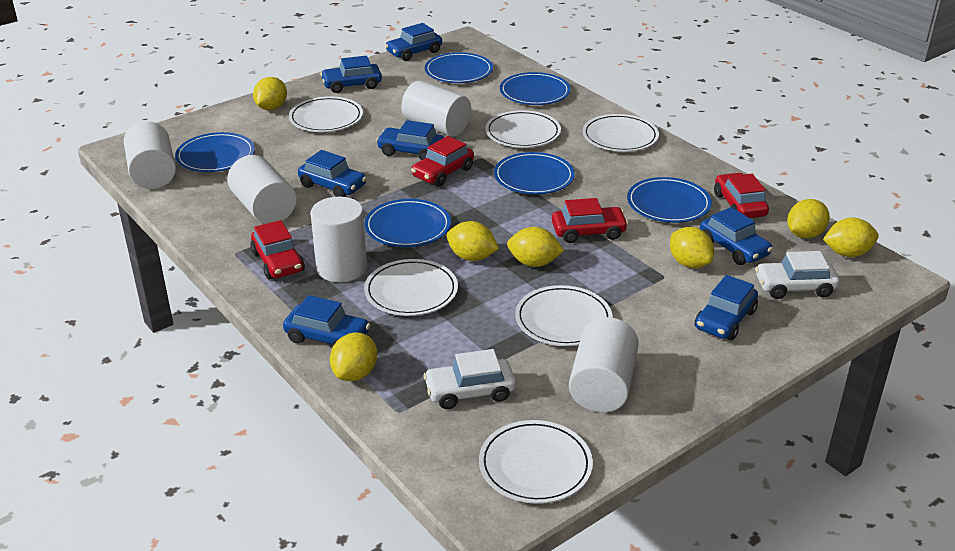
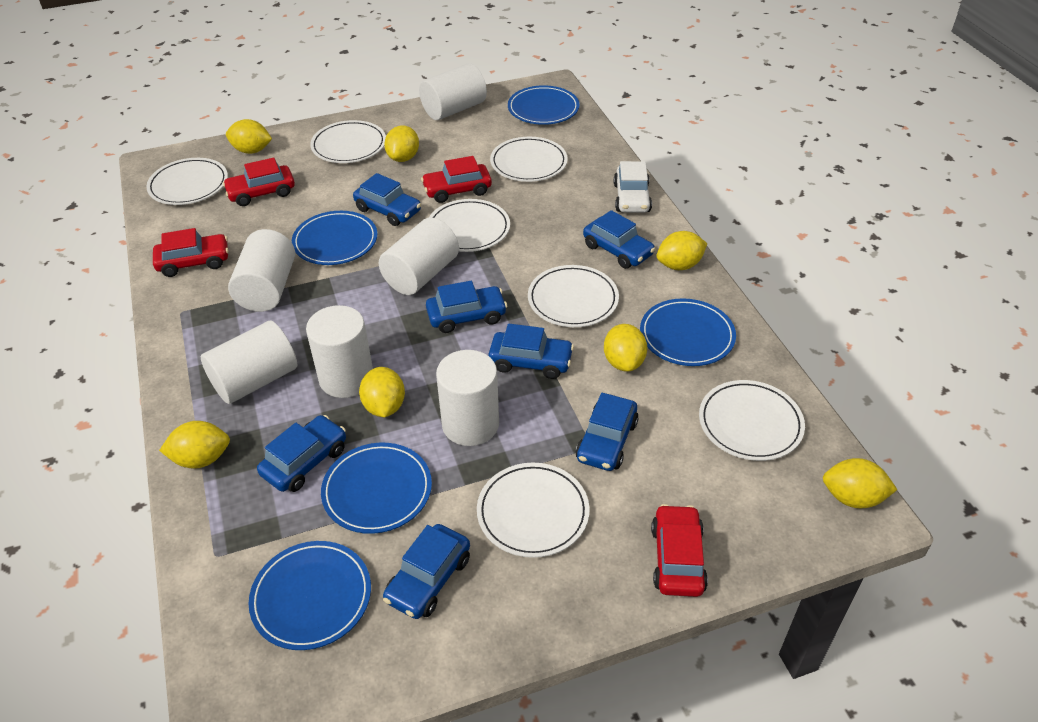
blue plate: [175,132,255,172] [364,199,451,247] [425,52,493,83] [494,152,575,194] [500,72,571,105] [627,177,712,223] = 6 -> [249,541,371,650] [292,211,377,265] [321,443,432,534] [508,85,580,125] [640,298,736,366] = 5
white car: [423,349,516,409] [755,251,840,299] = 2 -> [614,161,652,213] = 1
white cylinder: [124,121,176,189] [227,155,296,224] [311,197,367,282] [401,81,471,137] [569,317,639,412] = 5 -> [201,321,297,404] [228,229,295,312] [306,305,373,398] [379,217,459,295] [419,63,487,120] [436,350,499,446] = 6
white plate: [289,97,363,132] [364,259,458,316] [479,420,593,504] [485,110,561,148] [515,285,613,346] [583,114,659,152] = 6 -> [146,158,228,205] [310,120,386,163] [429,199,510,252] [477,463,590,558] [490,137,568,182] [528,265,619,327] [699,380,805,461] = 7

